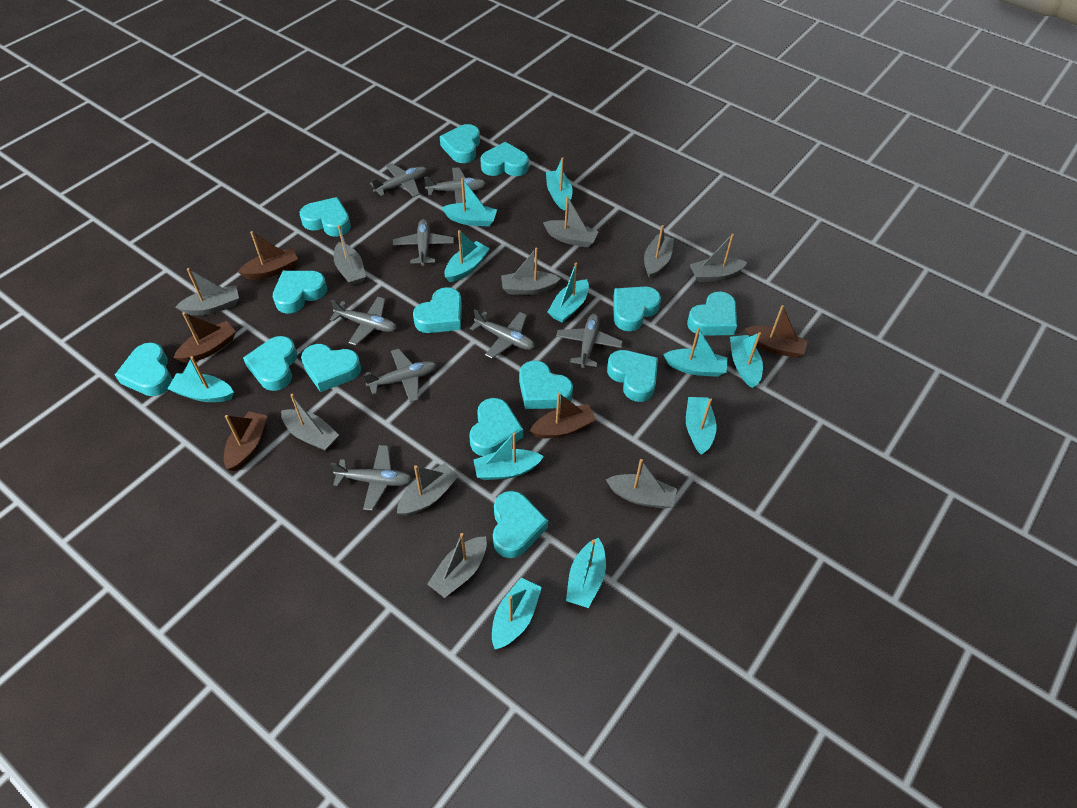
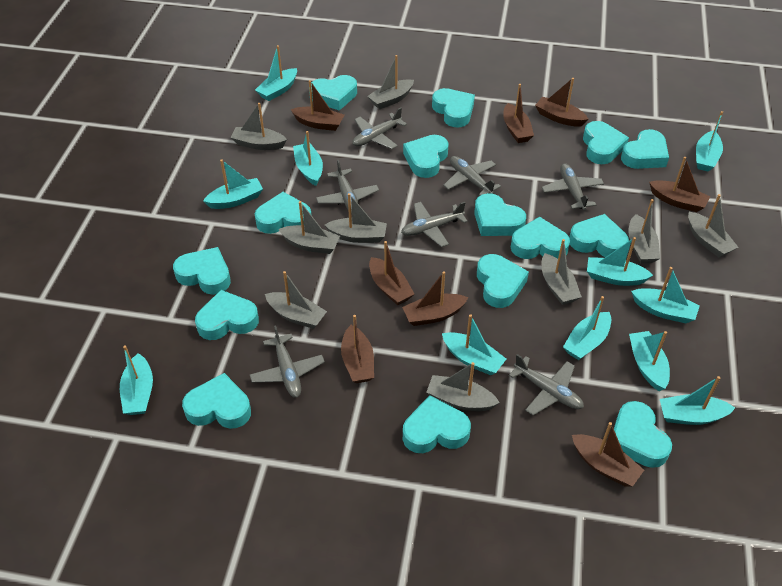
brown boat: [174,312,236,363] [224,412,267,471] [238,231,298,279] [530,393,596,438] [745,305,808,358] = 5 -> [291,80,344,131] [341,315,374,383] [369,241,414,305] [402,271,468,326] [503,84,534,143] [535,78,588,127] [572,422,644,487] [649,157,710,212] = 8
grey boat: [176,268,239,315] [281,394,339,451] [334,225,366,286] [397,463,459,516] [427,533,487,598] [501,248,561,295] [543,196,599,247] [606,459,677,509] [644,225,674,279] [690,234,748,282] = 10 -> [230,103,287,150] [265,271,327,329] [279,201,340,254] [325,193,387,243] [367,55,414,109] [427,362,500,411] [542,239,582,305] [628,199,660,263] [688,194,738,257] = 9
grey plane: [330,297,397,345] [331,445,413,511] [364,349,437,402] [370,163,427,197] [393,219,454,266] [424,167,486,203] [470,309,535,358] [556,314,623,368] = 8 -> [250,326,325,398] [316,160,379,214] [352,107,407,149] [401,202,468,247] [443,156,501,196] [509,354,584,416] [542,163,604,210] = 7
turquoise heart: [115,342,173,396] [243,336,297,391] [273,271,327,314] [300,197,351,237] [301,344,361,392] [413,287,462,333] [440,124,480,163] [469,398,523,456] [480,142,529,176] [493,491,548,558] [519,360,573,409] [607,350,658,402] [613,287,661,331] [687,291,737,336] = 14 -> [173,247,231,295] [182,373,251,429] [195,290,259,340] [255,192,311,234] [309,75,357,111] [403,135,449,178] [403,395,471,453] [432,88,475,127] [474,193,526,236] [477,254,529,308] [511,217,570,259] [569,214,629,257] [583,121,629,164] [614,401,672,468] [621,129,669,169] = 15

